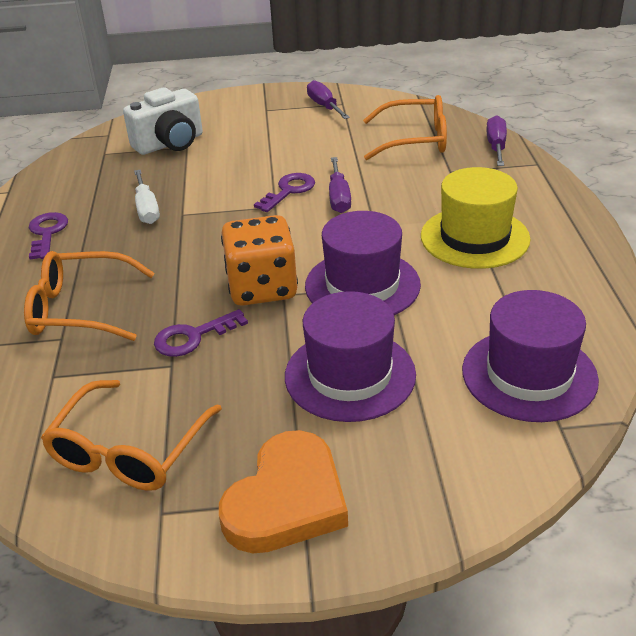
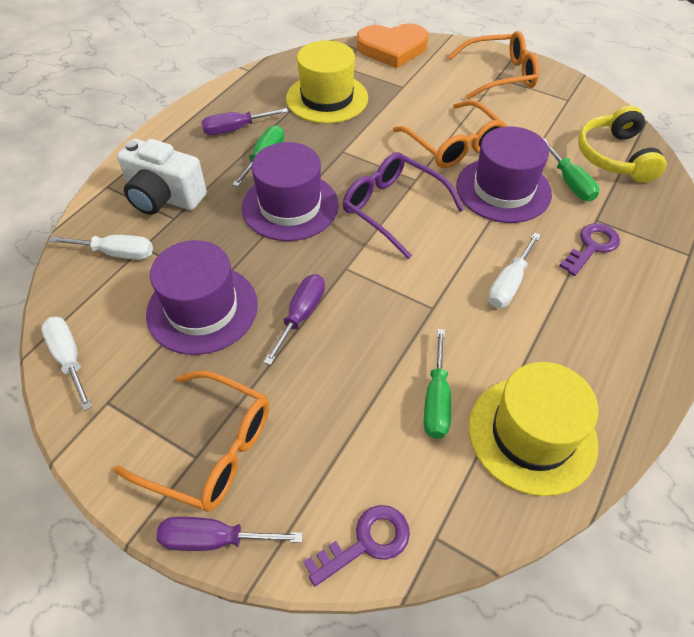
green screwdriver: none = 0 -> [232,125,284,187] [424,329,451,439] [543,138,599,201] = 3
orange dice: [221,215,298,306] = 1 -> none = 0
purple glasses: none = 0 -> [343,152,465,259] = 1
purple key: [29,212,68,259] [154,309,248,357] [254,173,315,212] = 3 -> [304,505,410,586] [559,223,620,276] = 2
white screwdriver: [134,170,160,224] = 1 -> [41,317,92,411] [49,235,153,260] [488,233,541,308] = 3
yellow hat: [421,167,531,269] = 1 -> [286,40,368,124] [469,362,599,496] = 2
yellow headphones: none = 0 -> [578,106,666,183] = 1

